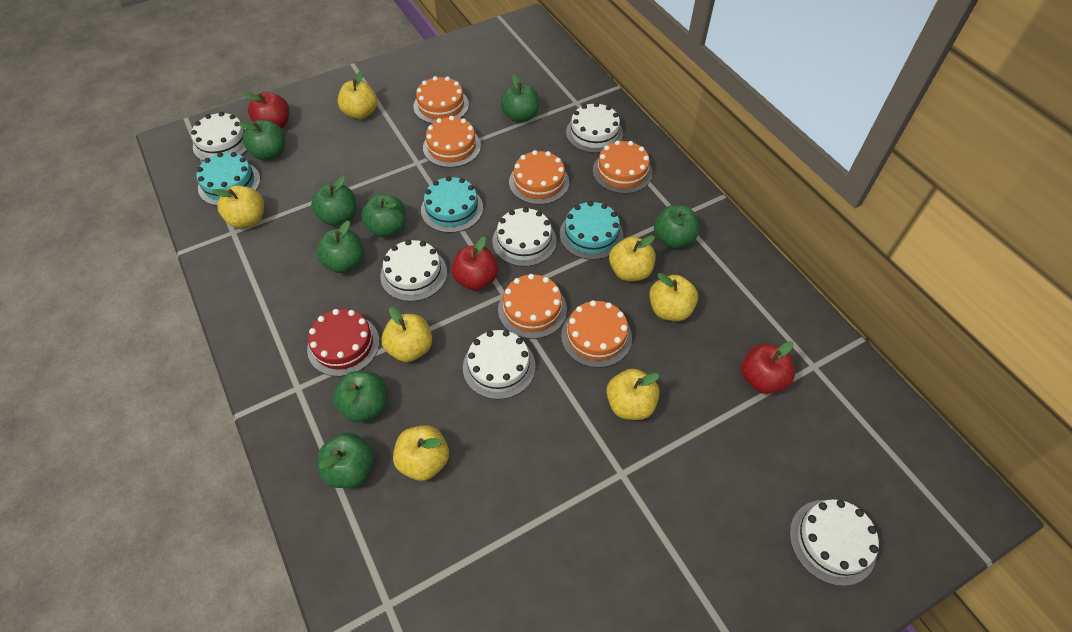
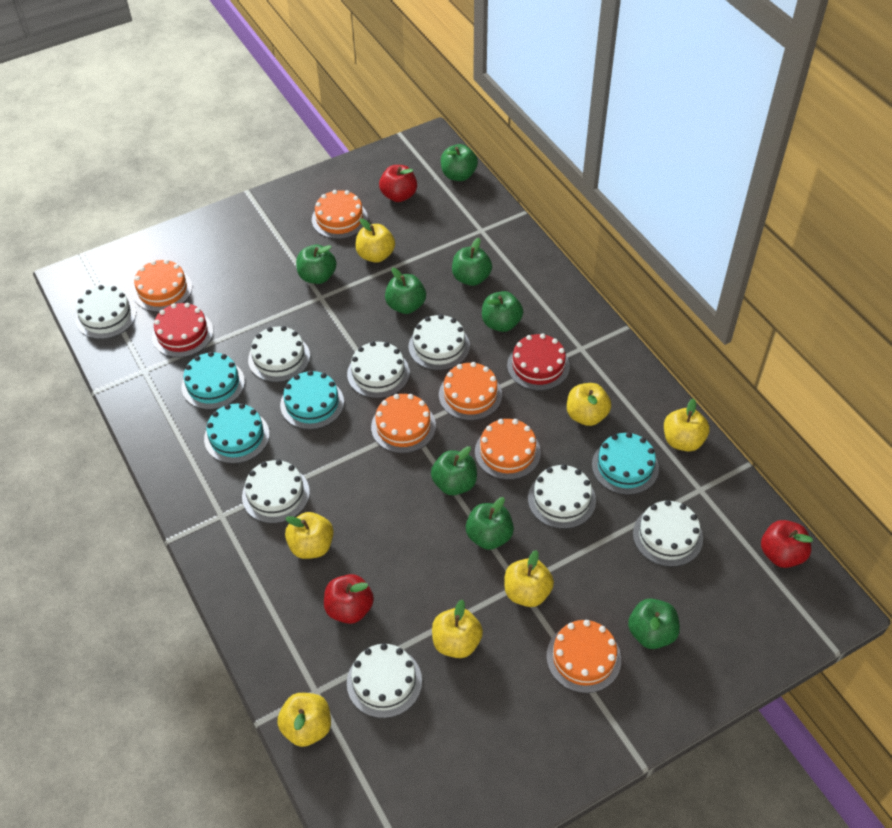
red cake: [307,309,379,377] = 1 -> [152,303,213,357] [507,334,570,390] = 2
turquoise cake: [196,152,260,206] [421,176,483,233] [560,201,623,260] = 3 -> [182,352,245,409] [204,403,269,464] [280,370,344,429] [592,432,659,495] = 4
white cake: [191,112,247,161] [380,240,447,302] [463,330,536,400] [492,207,557,267] [566,102,623,153] [789,499,879,586] = 6 -> [76,285,136,339] [242,460,310,523] [248,326,310,382] [347,341,410,398] [347,643,422,718] [408,314,470,370] [528,464,596,529] [633,500,703,567] = 8

